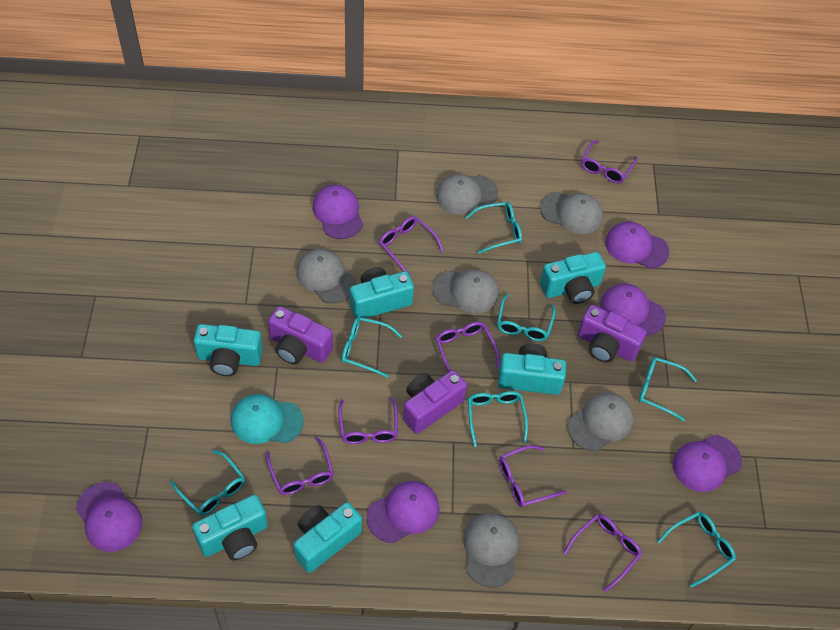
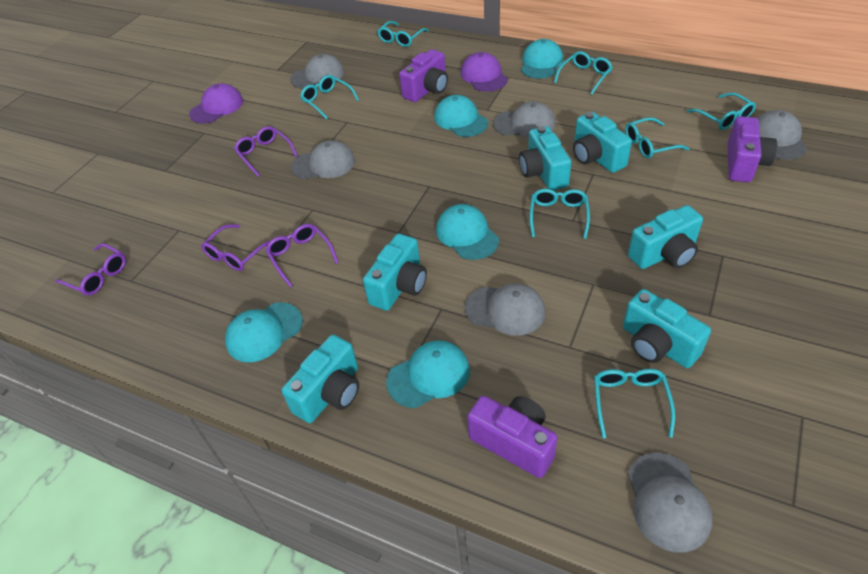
purple cap: [76,482,143,552] [312,185,363,239] [367,481,440,543] [600,283,666,335] [605,222,669,269] [673,435,742,492] = 6 -> [189,83,243,123] [461,52,508,92] = 2
purple glasses: [266,437,334,495] [338,397,398,444] [379,216,444,275] [436,322,500,372] [499,445,566,507] [563,514,642,592] [581,140,637,183] = 7 -> [55,243,126,296] [201,224,270,271] [234,126,298,177] [265,224,339,287] = 4
turquoise cap: [231,394,304,444] = 1 -> [225,302,303,362] [386,341,470,408] [434,95,488,137] [436,204,499,260] [521,39,563,78] = 5

